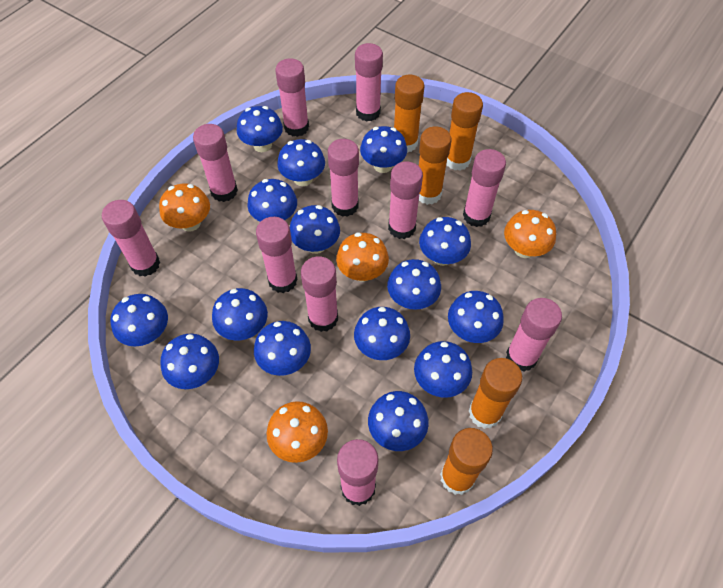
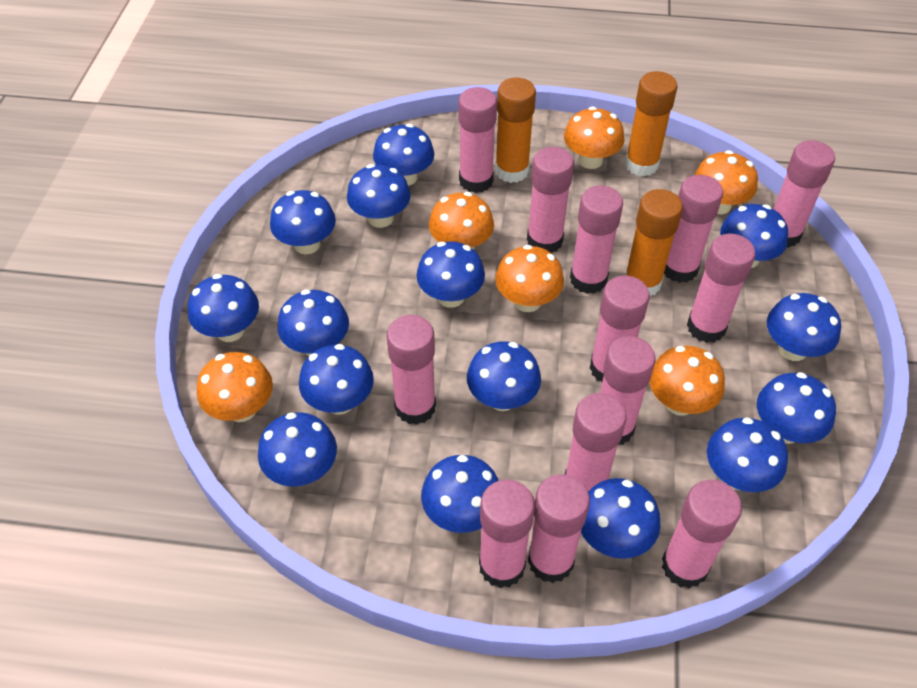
orange glue stick: [394,74,425,153] [419,126,452,205] [440,428,493,495] [446,92,483,171] [469,358,522,429] = 5 -> [495,78,536,183] [625,71,678,177] [625,189,683,296] = 3
orange mushroom: [159,183,210,232] [266,401,328,463] [336,233,389,282] [504,210,556,258] = 4 -> [197,352,273,422] [429,192,494,250] [495,245,564,312] [564,106,624,169] [649,346,725,416] [694,150,758,214] = 6
pink glue stick: [102,200,160,277] [193,124,238,202] [256,217,297,293] [275,58,309,137] [301,256,338,332] [328,139,359,217] [337,439,379,506] [355,43,383,121] [388,162,423,239] [463,149,506,227] [506,298,562,372] = 11 -> [387,315,436,425] [458,87,497,193] [479,479,535,588] [527,147,574,253] [528,474,590,583] [565,393,627,492] [570,186,623,294] [590,276,650,382] [600,336,656,445] [662,480,742,588] [664,175,723,283] [687,234,756,343] [774,140,835,248] = 13

